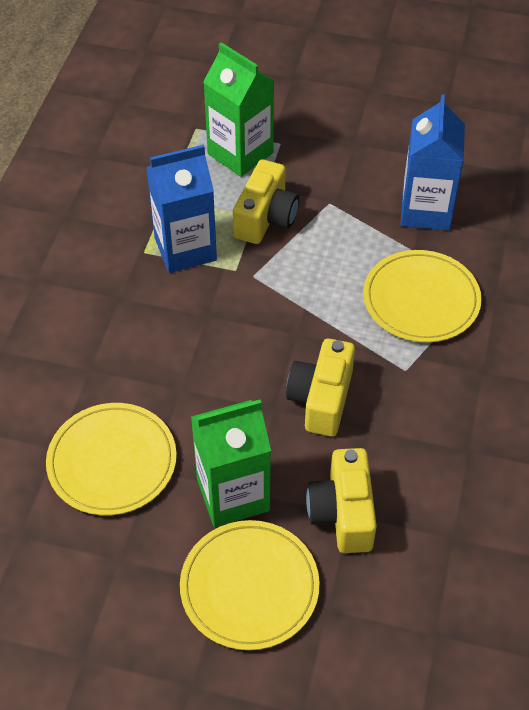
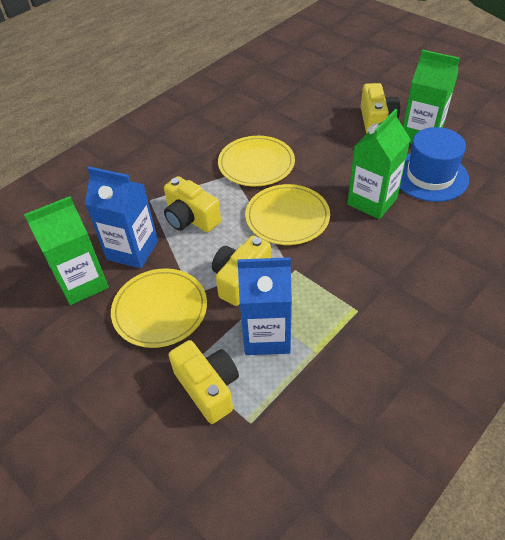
blue hat: none = 0 -> [400,127,469,202] = 1
green carton: [191,399,271,527] [203,42,274,177] = 2 -> [24,196,109,305] [347,109,411,219] [403,50,460,143] = 3
yellow camera: [233,159,299,244] [286,339,355,437] [306,448,377,553] = 3 -> [164,176,221,232] [169,340,239,424] [212,235,271,306] [361,83,400,134] = 4

